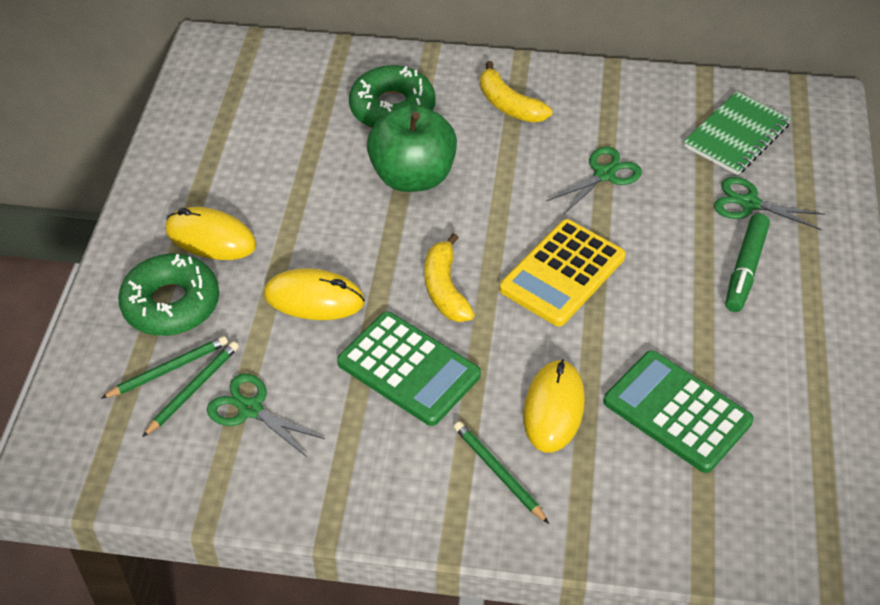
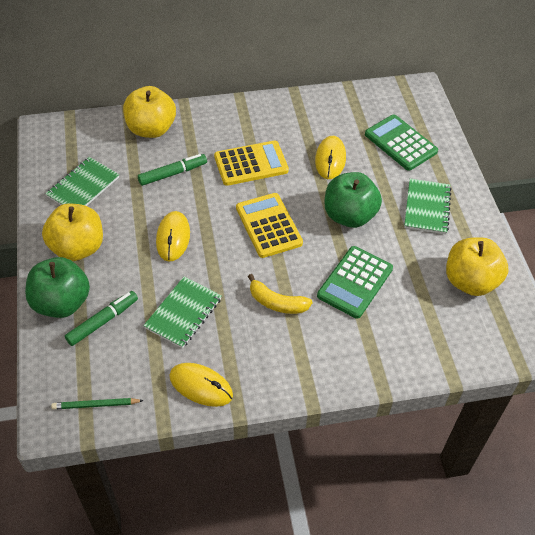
green apple: [367,104,457,192] = 1 -> [25,257,90,318] [325,172,382,228] = 2
green donut: [118,254,219,336] [349,65,435,128] = 2 -> none = 0
green marker: [725,214,770,312] = 1 -> [65,291,138,346] [138,154,207,186] = 2
green notebook: [683,91,791,175] = 1 -> [45,157,119,206] [144,276,222,349] [404,179,452,234] = 3
green pencil: [101,336,228,399] [142,341,239,437] [454,421,549,524] = 3 -> [51,398,144,409] = 1
green scissors: [207,373,325,457] [546,147,642,215] [714,177,825,230] = 3 -> none = 0
yellow apple: none = 0 -> [42,204,103,261] [123,86,176,138] [446,237,509,296] = 3
yellow banana: [425,233,475,322] [480,61,552,123] = 2 -> [248,274,313,314] = 1
yellow calculator: [499,219,625,326] = 1 -> [214,141,289,186] [236,193,303,258] = 2

